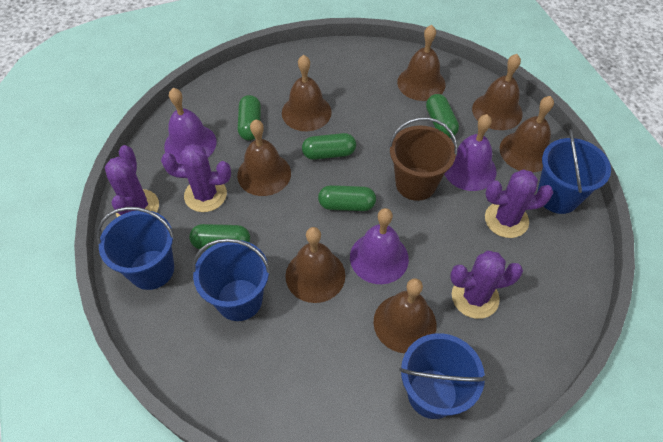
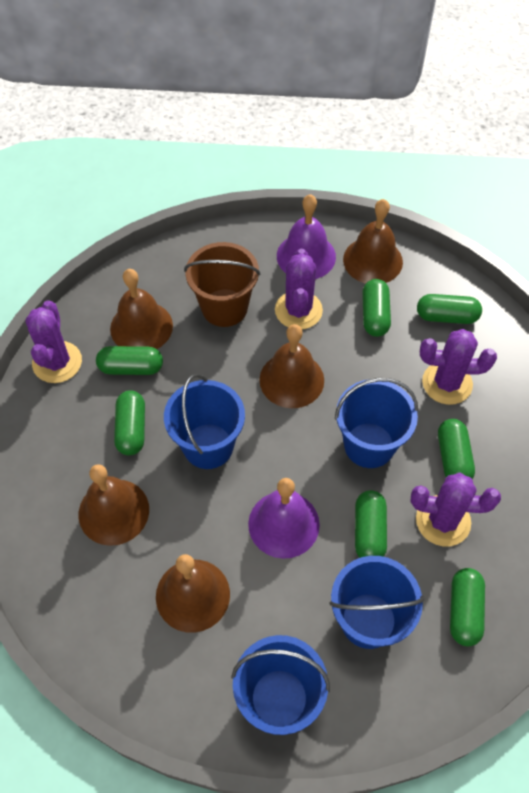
brown bell: [237,119,291,196] [282,55,332,131] [285,227,345,303] [374,278,436,353] [397,25,445,101] [472,54,523,130] [500,96,554,172] = 7 -> [79,464,149,546] [110,269,173,349] [156,554,230,633] [259,324,324,408] [343,199,403,283] = 5
green capsule: [189,224,250,250] [238,95,261,141] [302,133,356,160] [318,185,376,211] [426,94,459,138] = 5 -> [96,346,163,375] [114,390,145,455] [355,490,387,558] [362,279,391,337] [417,294,482,324] [438,419,475,479] [450,568,485,647] = 7
purple bell: [164,88,216,164] [350,208,409,284] [444,114,497,191] = 3 -> [248,478,320,559] [277,194,336,279] = 2

